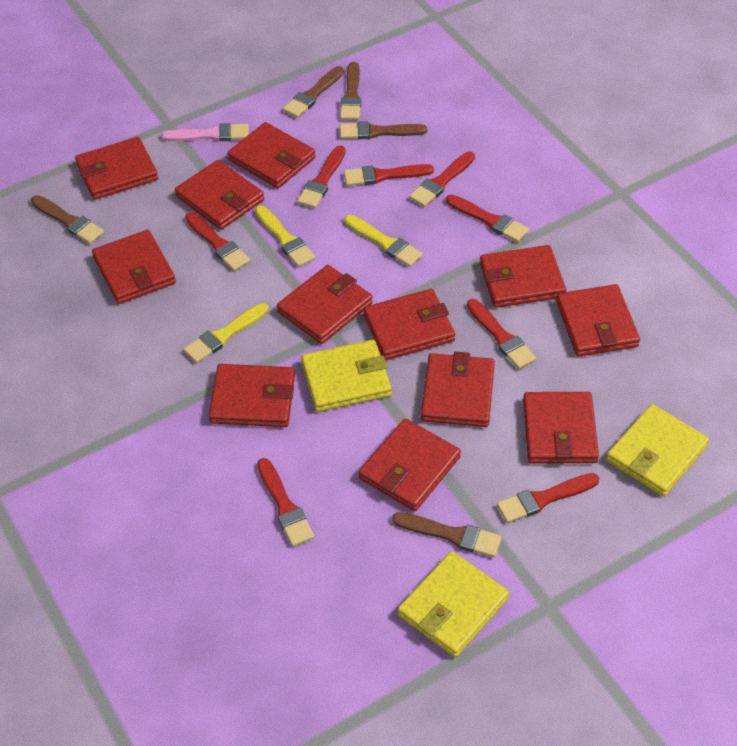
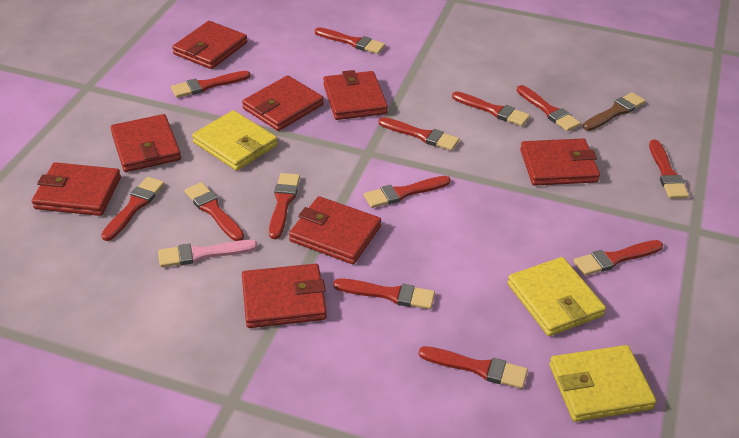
brown brush: [31,195,104,244] [283,66,344,118] [340,62,361,120] [340,121,427,139] [392,512,502,557] = 5 -> [583,92,646,131] = 1
red brush: [185,212,250,271] [257,458,315,547] [297,145,346,208] [344,164,434,186] [409,152,475,207] [446,194,529,242] [467,299,536,369] [497,473,600,523] = 8 -> [101,177,165,241] [171,71,250,98] [185,182,244,241] [269,173,300,239] [315,27,385,54] [333,278,435,309] [364,176,451,208] [378,117,459,151] [419,346,528,389] [452,92,530,126] [517,85,581,131] [574,240,663,276] [649,140,689,198] = 13
red wallet: [75,137,158,200] [92,230,176,304] [175,160,264,230] [209,364,295,427] [227,122,316,188] [277,265,373,344] [359,418,461,511] [363,289,455,360] [421,351,495,427] [480,245,566,308] [523,392,599,463] [556,284,640,357] = 12 -> [32,162,121,216] [110,114,181,172] [172,21,247,69] [242,75,324,131] [242,264,327,328] [289,196,381,264] [323,70,388,120] [520,138,600,186] = 8
yellow brush: [183,303,269,363] [255,206,316,267] [344,215,423,267] = 3 -> none = 0

